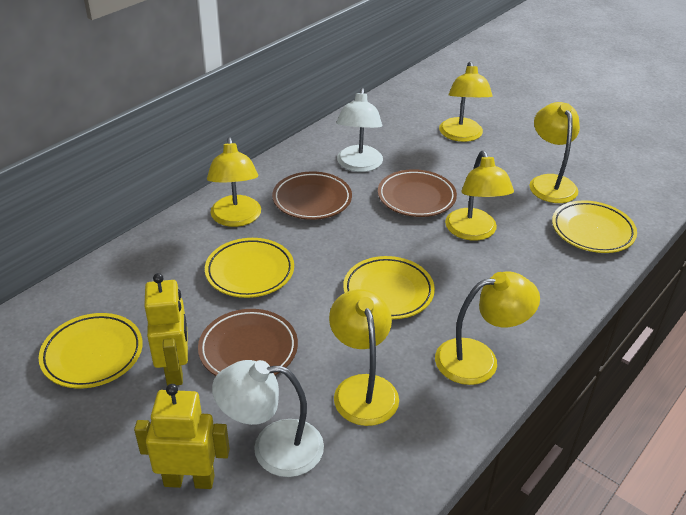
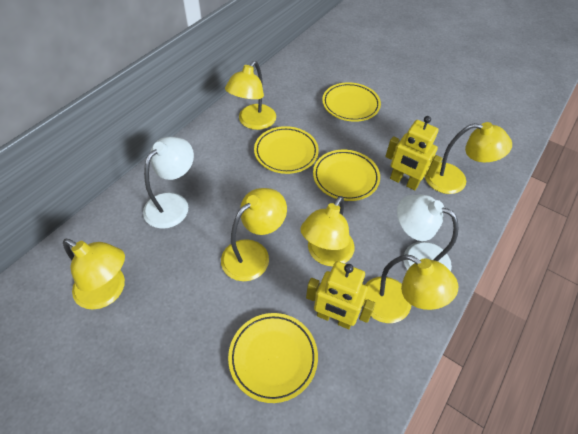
brown plate: [198,309,298,376] [272,172,352,220] [378,169,457,217] = 3 -> none = 0

